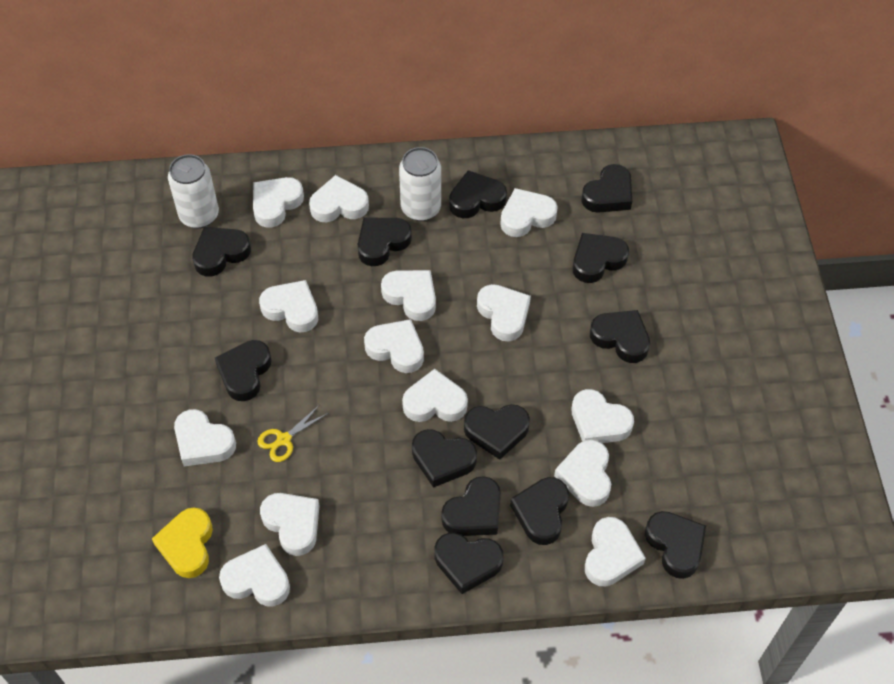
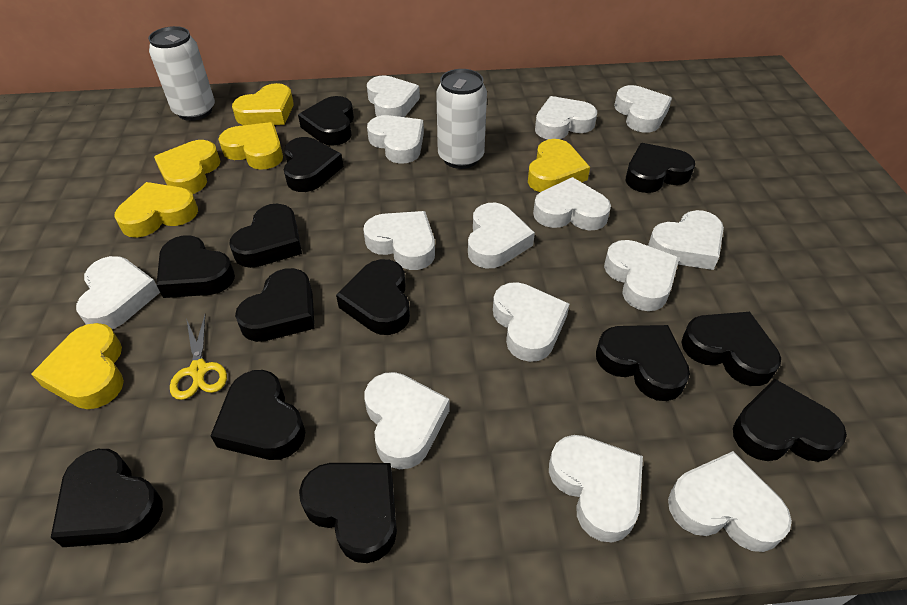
yellow heart: [152,508,213,578] = 1 -> [31,323,124,409] [114,182,198,238] [154,140,220,194] [218,122,283,170] [232,83,294,125] [528,139,590,192] = 6

